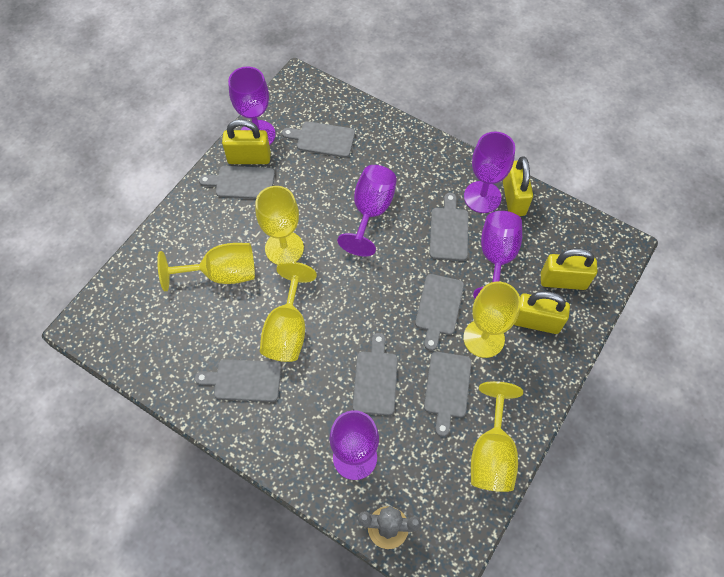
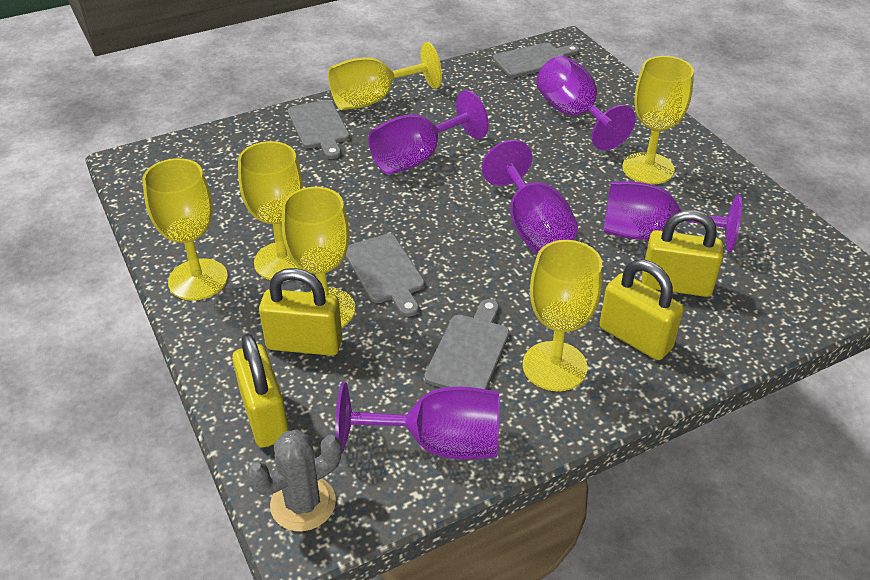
grey cutting board: [195,359,281,402] [199,166,275,199] [282,121,355,158] [353,333,398,416] [415,274,464,351] [424,352,472,437] [430,193,469,261] = 7 -> [288,100,350,159] [345,234,425,317] [424,299,509,390] [493,43,580,78] = 4
yellow goblet: [157,243,255,291] [256,186,304,265] [260,262,317,362] [463,282,521,358] [471,381,523,492] = 5 -> [142,158,228,300] [238,141,303,281] [282,187,355,327] [328,42,442,110] [523,240,602,391] [622,56,694,184] = 6

